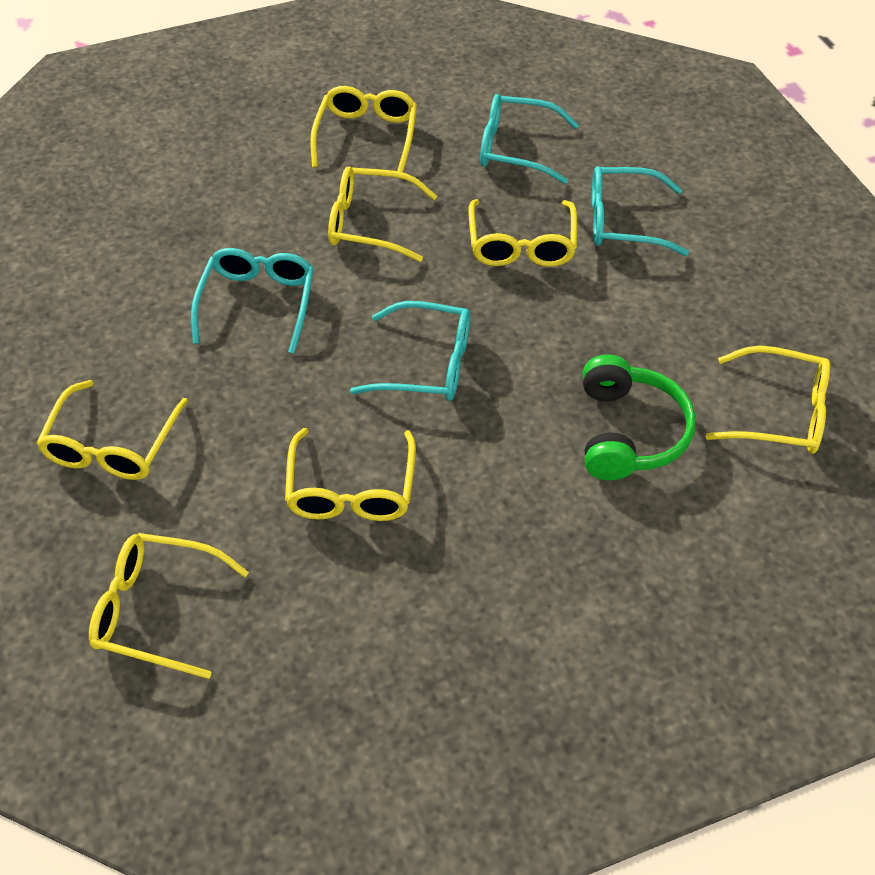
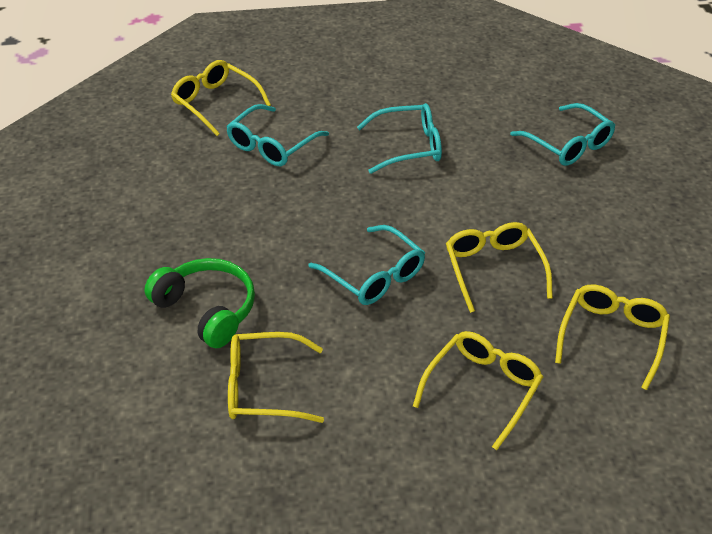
yellow glasses: [37,380,188,480] [89,533,249,679] [285,428,416,521] [310,86,417,173] [328,166,437,262] [468,199,577,267] [706,346,830,454] = 7 -> [171,60,271,136] [228,332,324,423] [413,331,543,450] [446,222,553,313] [555,284,670,390] = 5

